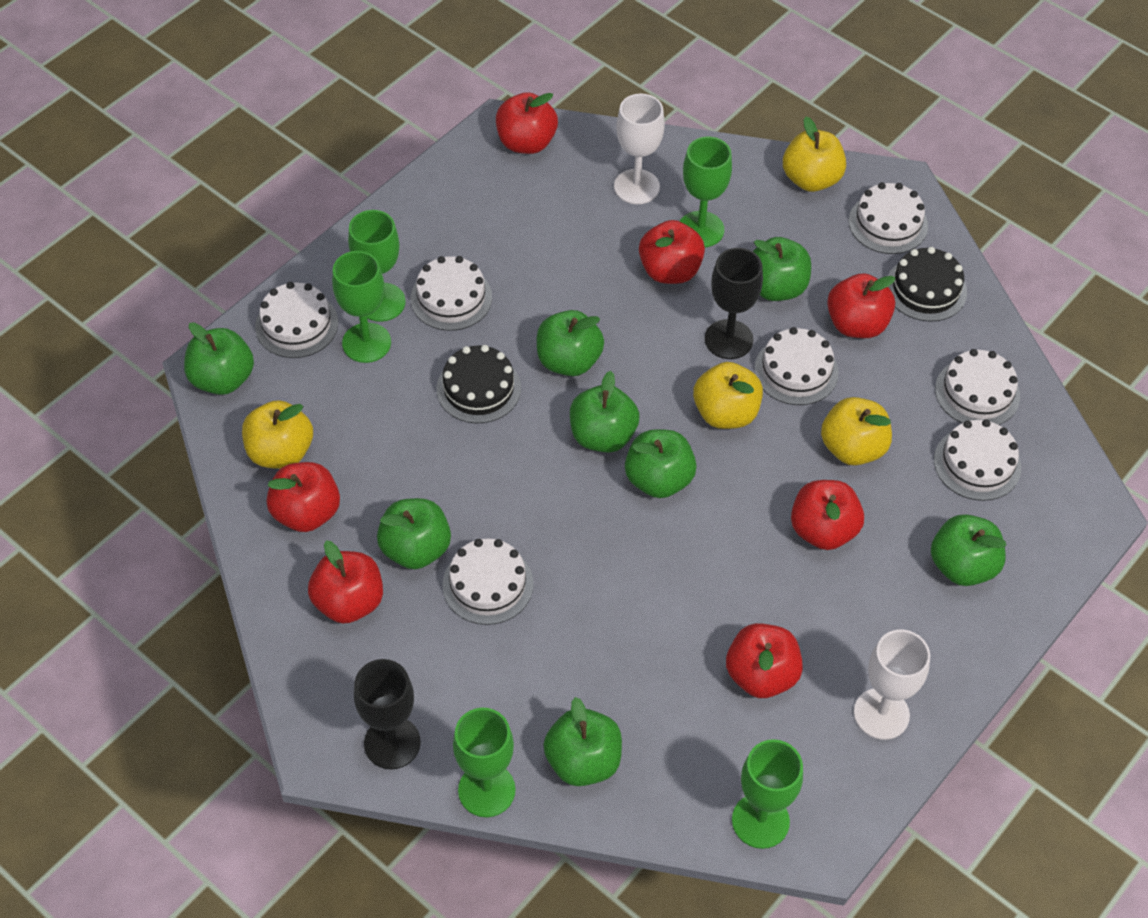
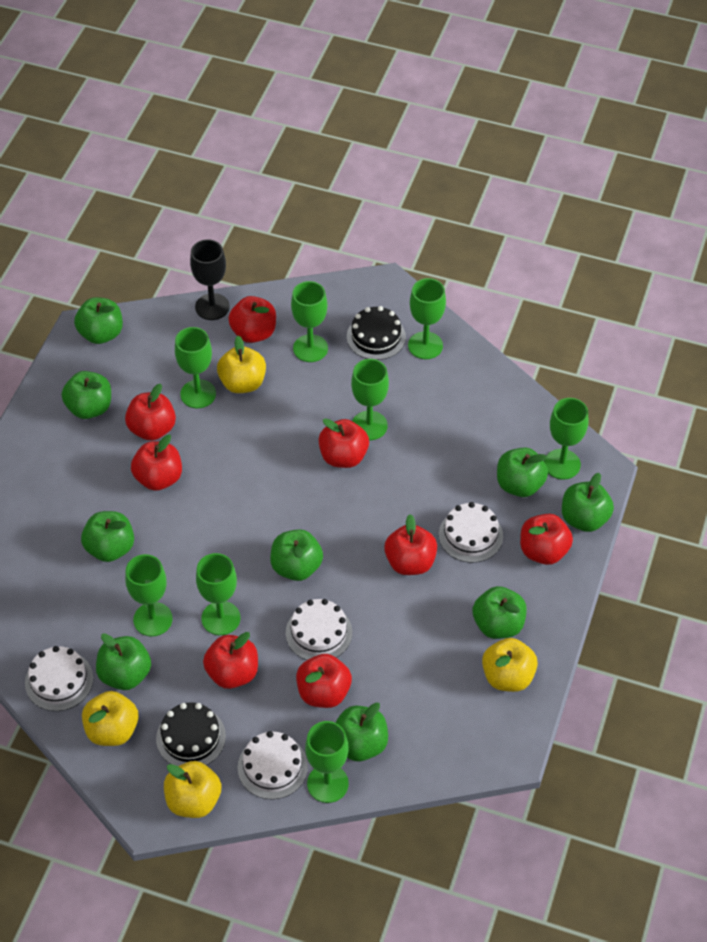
black goblet: [354,659,421,769] [705,248,763,359] = 2 -> [190,239,230,320] = 1
green apple: [184,322,254,395] [377,498,451,569] [537,310,604,376] [543,697,622,786] [570,371,640,453] [625,429,697,498] [753,237,811,301] [931,514,1006,586] = 8 -> [62,371,111,419] [74,297,123,344] [81,511,134,562] [96,633,151,690] [270,529,323,581] [335,702,388,761] [472,586,527,639] [497,448,548,497] [562,473,614,532] = 9
green goblet: [332,251,391,363] [348,210,406,322] [453,708,515,817] [679,137,732,247] [732,739,803,849] = 5 -> [125,554,173,637] [175,327,216,408] [196,553,240,635] [291,281,328,362] [305,721,349,803] [351,359,389,440] [408,278,446,359] [544,398,588,480] = 8
red apple: [267,462,340,532] [308,540,383,624] [496,92,558,154] [639,220,705,284] [726,623,803,698] [791,480,864,550] [827,273,895,338] = 7 -> [125,384,176,441] [131,435,182,491] [203,632,258,689] [228,296,276,343] [296,654,352,708] [318,418,369,468] [384,514,437,575] [520,514,573,565] = 8
white cake: [255,282,338,358] [411,256,492,331] [442,538,534,625] [754,327,839,405] [849,182,928,254] [934,419,1021,501] [935,349,1020,425] = 7 -> [25,646,93,711] [238,731,308,799] [286,599,352,660] [439,502,503,563] = 4
white goblet: [614,93,665,204] [854,629,930,740] = 2 -> none = 0

